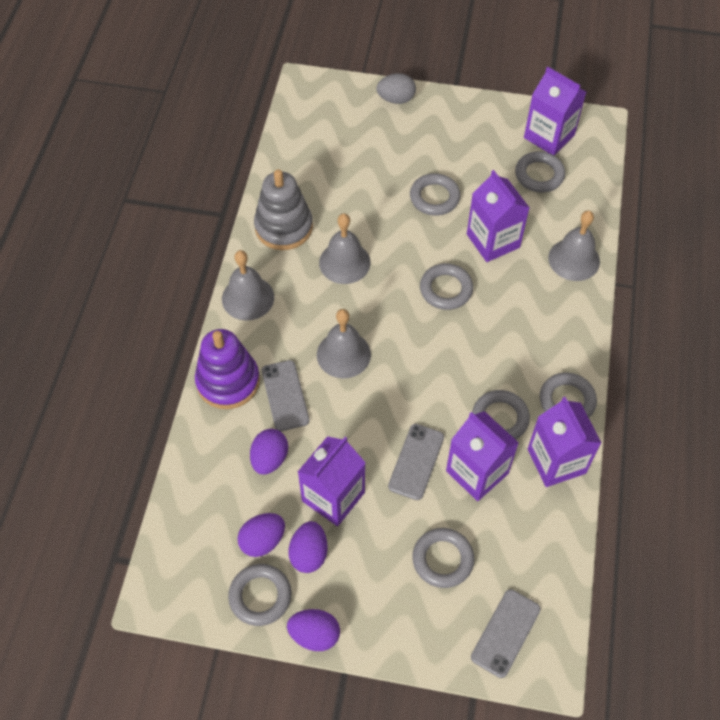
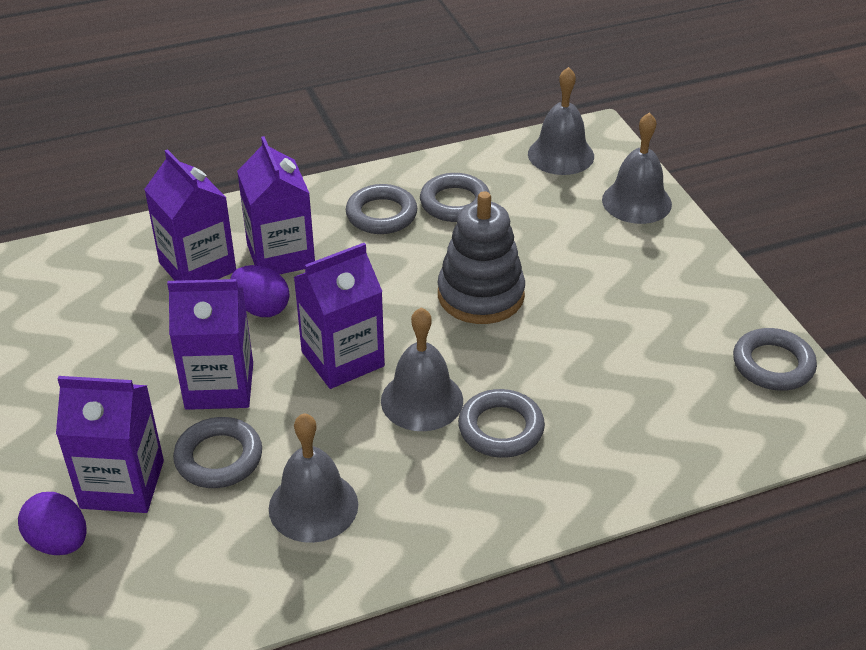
grey egg: [376,73,416,104] = 1 -> none = 0
grey phone: [262,360,310,431] [388,424,444,500] [471,589,541,678] = 3 -> none = 0
grey ring: [228,564,291,626] [410,173,460,216] [412,528,474,588] [420,263,473,310] [472,390,530,440] [515,151,565,193] [540,373,597,418] = 7 -> [173,417,262,488] [346,184,417,234] [420,173,490,222] [458,389,545,458] [733,328,817,391] = 5
purple egg: [237,513,285,557] [250,429,288,474] [287,609,340,651] [288,521,327,573] = 4 -> [18,492,87,555] [230,265,289,317] = 2
purple stacking toy: [195,329,260,409] = 1 -> none = 0

